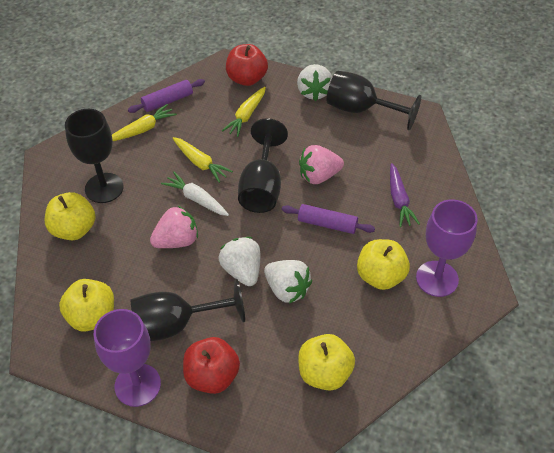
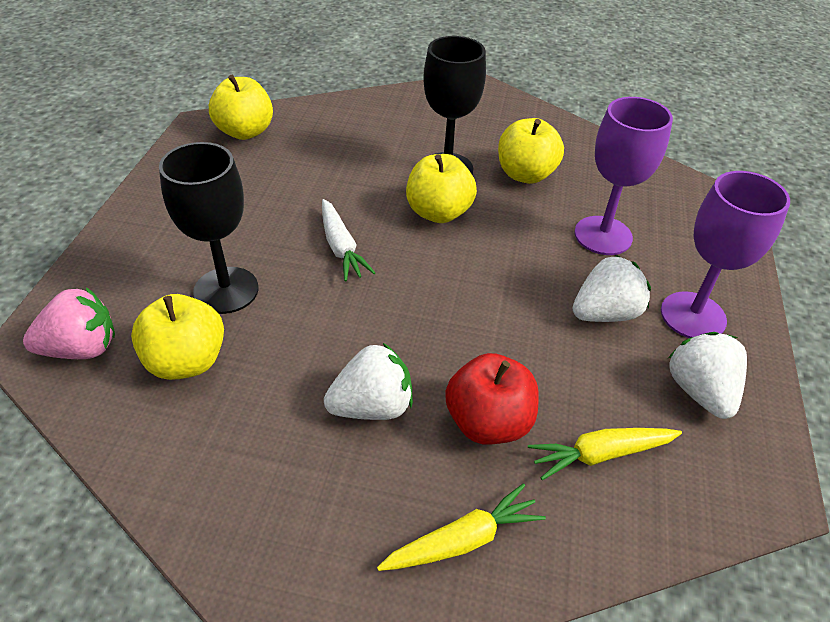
black goblet: [65,109,124,203] [131,279,245,341] [238,118,288,213] [327,71,421,130] = 4 -> [159,142,258,314] [423,36,486,174] = 2
pink strawberry: [150,206,198,248] [299,145,344,184] = 2 -> [23,287,115,359] = 1
purple carrot: [390,163,420,227] = 1 -> none = 0
purple rolling pin: [128,79,205,113] [282,204,375,234] = 2 -> none = 0
red apple: [183,337,240,394] [226,44,268,86] = 2 -> [445,353,539,444] = 1
yellow carrot: [112,104,177,141] [173,137,233,183] [222,87,266,137] = 3 -> [377,483,546,571] [528,428,682,480] = 2

